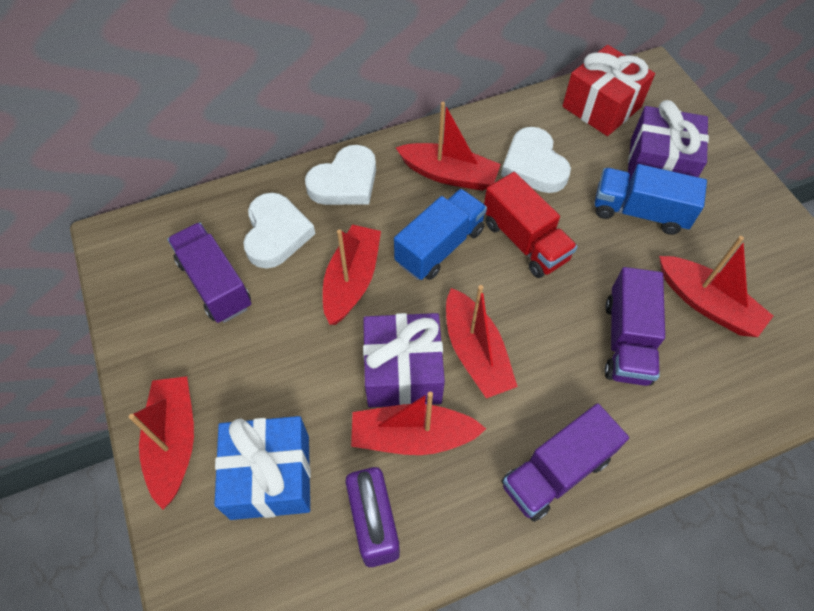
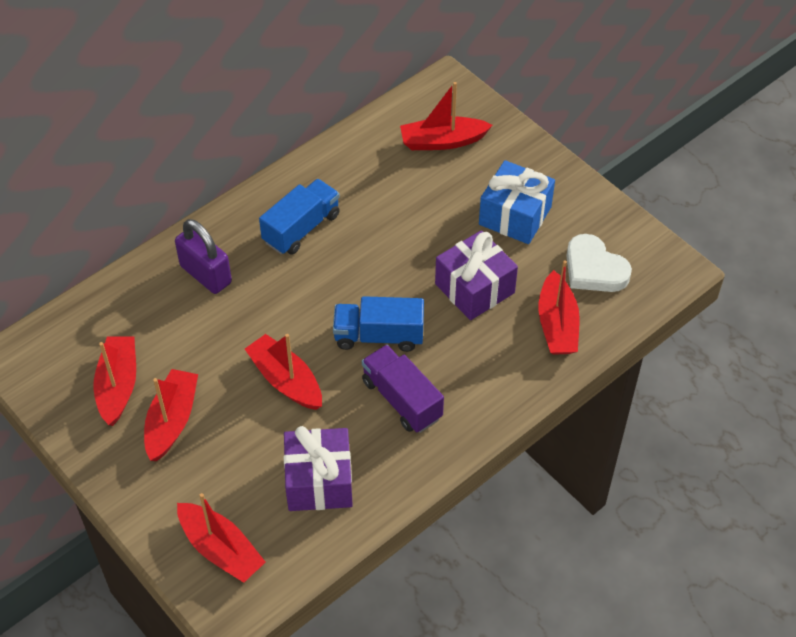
purple truck: [168,222,251,323] [502,403,629,522] [604,267,665,386] = 3 -> [362,345,444,433] = 1
red gift: [562,45,655,136] = 1 -> none = 0
red truck: [484,172,578,278] = 1 -> none = 0
white heart: [243,193,315,269] [305,145,376,205] [501,127,571,193] = 3 -> [566,234,632,292] = 1

